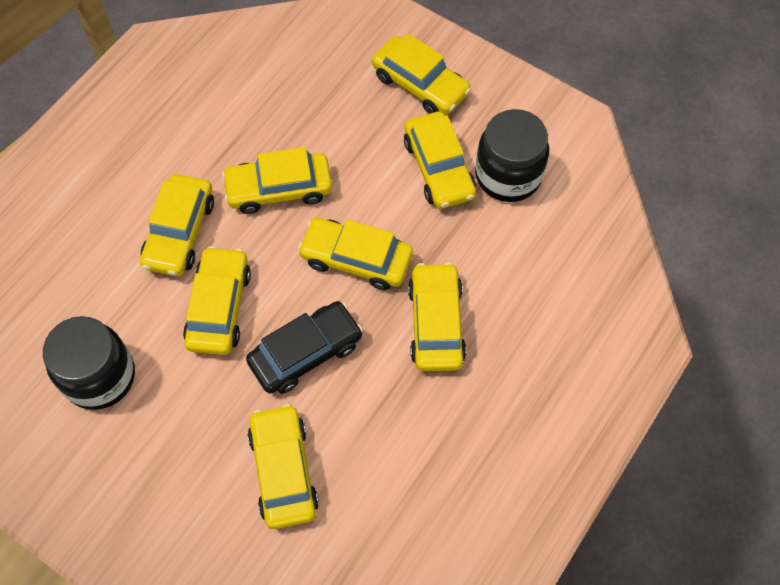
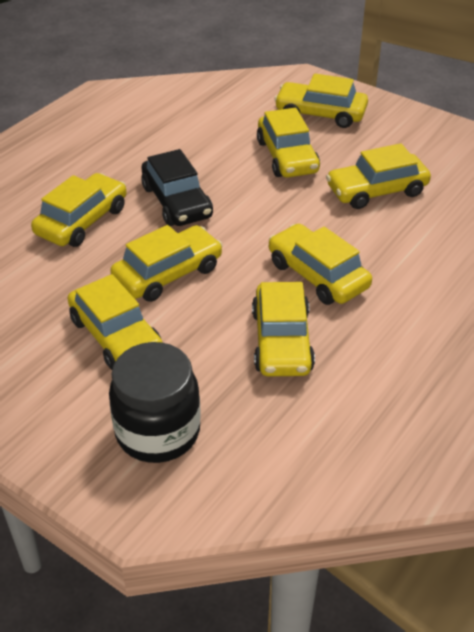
black jar: [43,316,135,410] [475,109,549,202] = 2 -> [109,342,201,463] = 1

